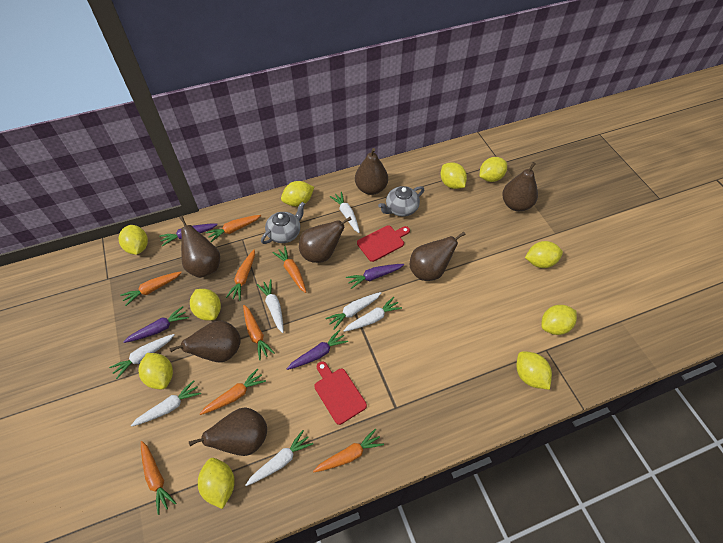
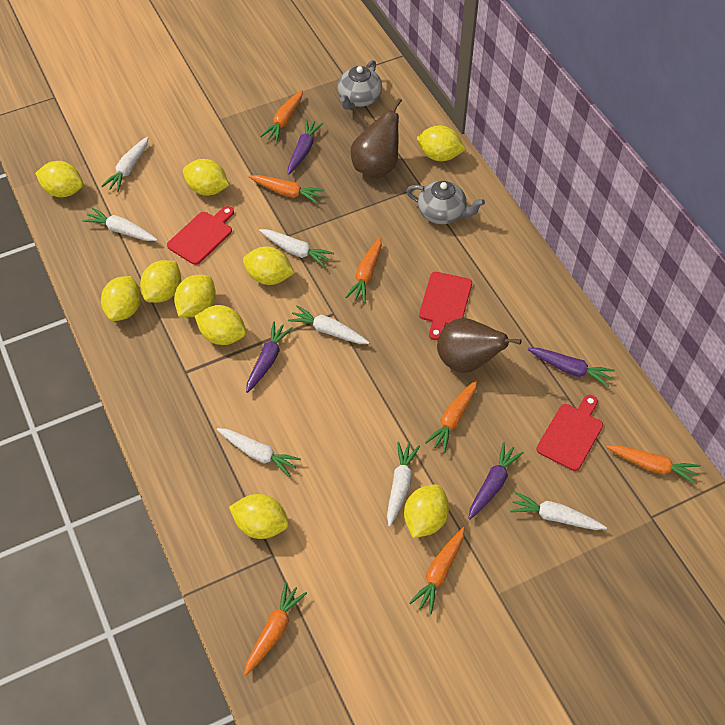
brown pear: [169,320,241,363] [179,216,220,278] [189,408,267,456] [299,217,352,263] [355,148,388,195] [410,231,466,281] [502,162,538,211] = 7 -> [351,98,402,179] [437,318,522,373] = 2
orange carrot: [120,272,182,306] [141,441,176,515] [200,368,266,415] [206,215,261,242] [226,250,255,301] [243,305,274,360] [272,246,306,293] [313,429,384,472] = 8 -> [244,582,307,676] [248,175,324,204] [261,90,303,142] [345,237,382,303] [409,527,464,614] [425,380,477,453] [606,445,701,485] = 7
red cutting board: [314,361,367,425] [357,225,410,262] = 2 -> [167,206,234,265] [419,272,472,340] [536,395,603,471] = 3

